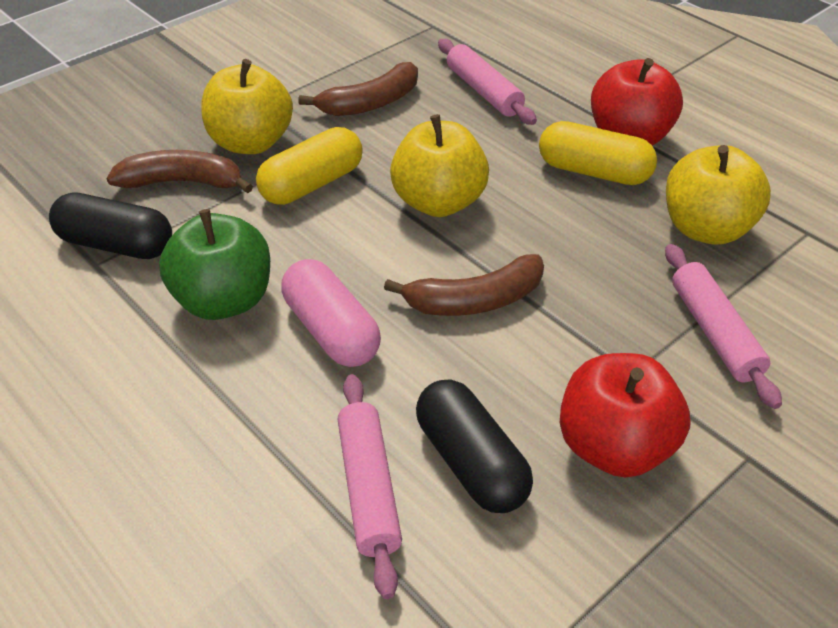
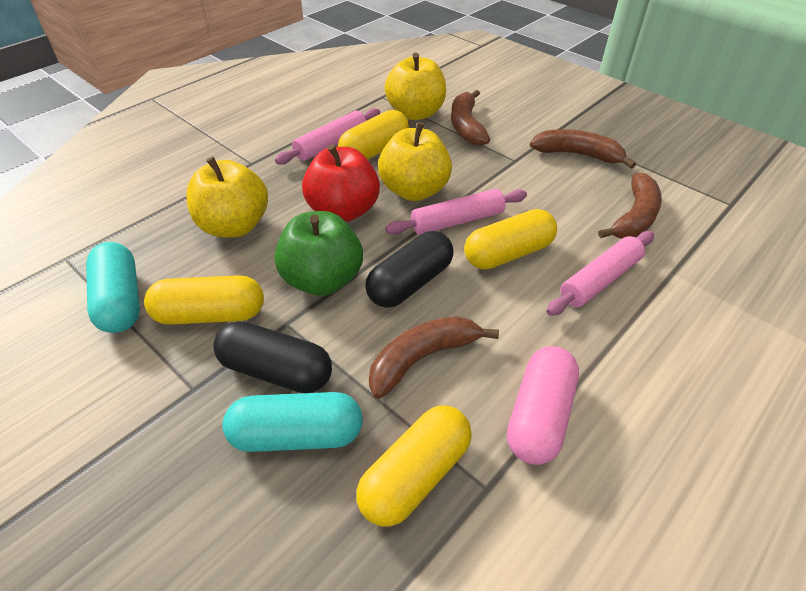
brown banana: [106,150,253,193] [298,62,418,116] [384,254,544,316] = 3 -> [369,316,499,399] [451,90,490,146] [530,129,636,169] [598,173,662,238] = 4
red apple: [560,353,691,478] [591,58,683,146] = 2 -> [302,144,380,222] = 1
turquoise capsule: none = 0 -> [86,242,140,333] [223,392,363,452] = 2
yellow capsule: [256,127,363,205] [539,121,657,185] = 2 -> [144,275,264,325] [338,110,409,159] [356,405,472,526] [464,209,557,270] = 4

